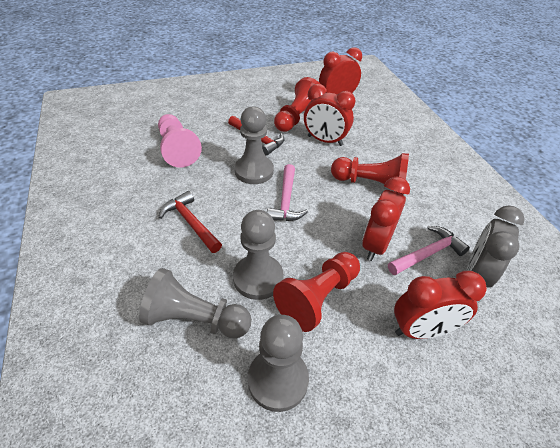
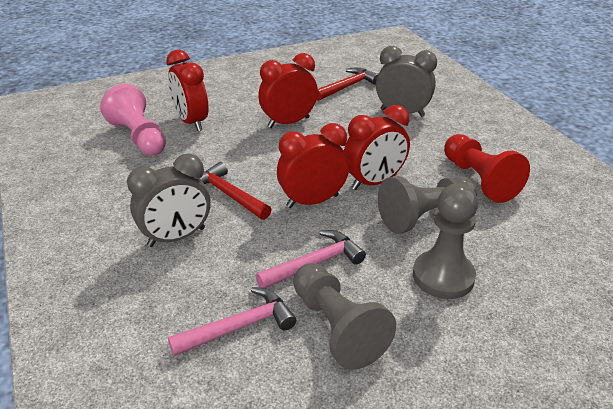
grey clock: [467,206,525,287] = 1 -> [127,154,211,247] [376,46,437,117] = 2
grey pawn: [139,268,252,338] [233,210,284,300] [234,106,274,184] [248,315,309,412] = 4 -> [293,263,396,370] [378,176,477,234] [413,184,478,299] = 3
red pawn: [273,252,360,332] [274,77,320,132] [331,153,409,195] = 3 -> [444,134,530,203] = 1

